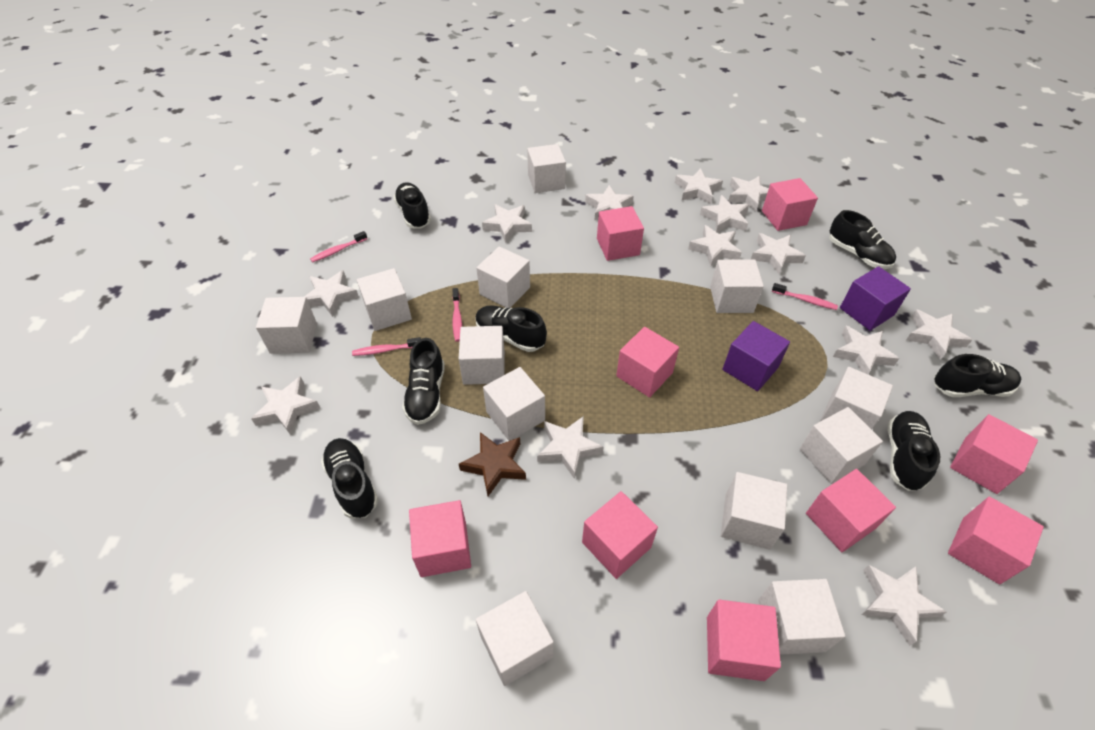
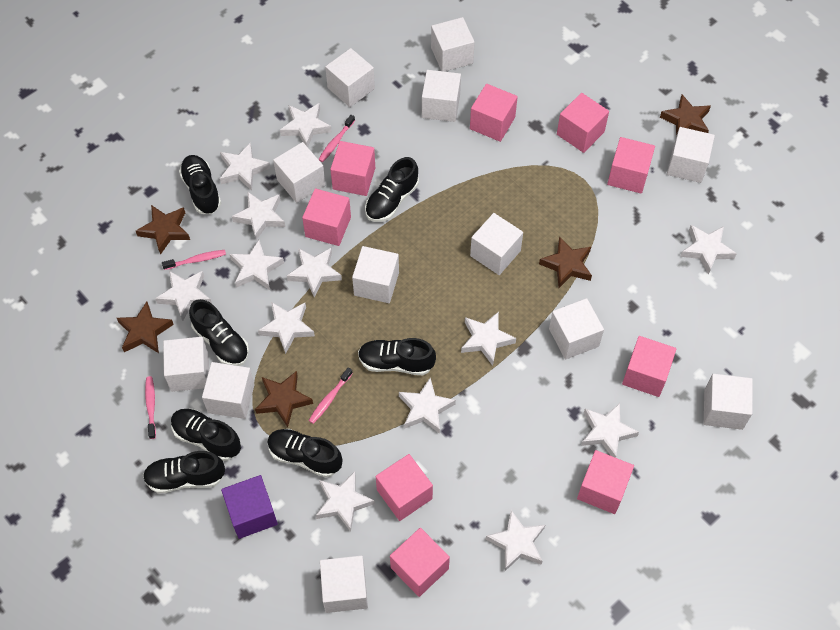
brown star: [459,432,526,496] = 1 -> [117,301,174,353] [136,205,190,255] [255,371,313,427] [539,236,592,288] [660,94,711,136] = 5
purple cube: [722,321,790,391] [840,266,911,331] = 2 -> [221,475,278,539] = 1

